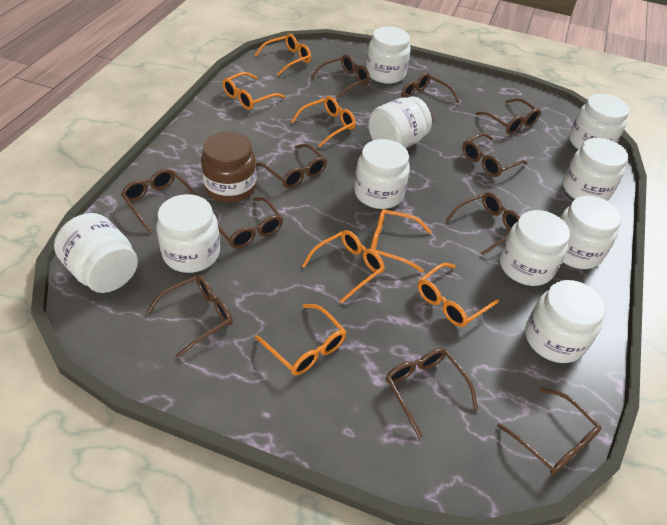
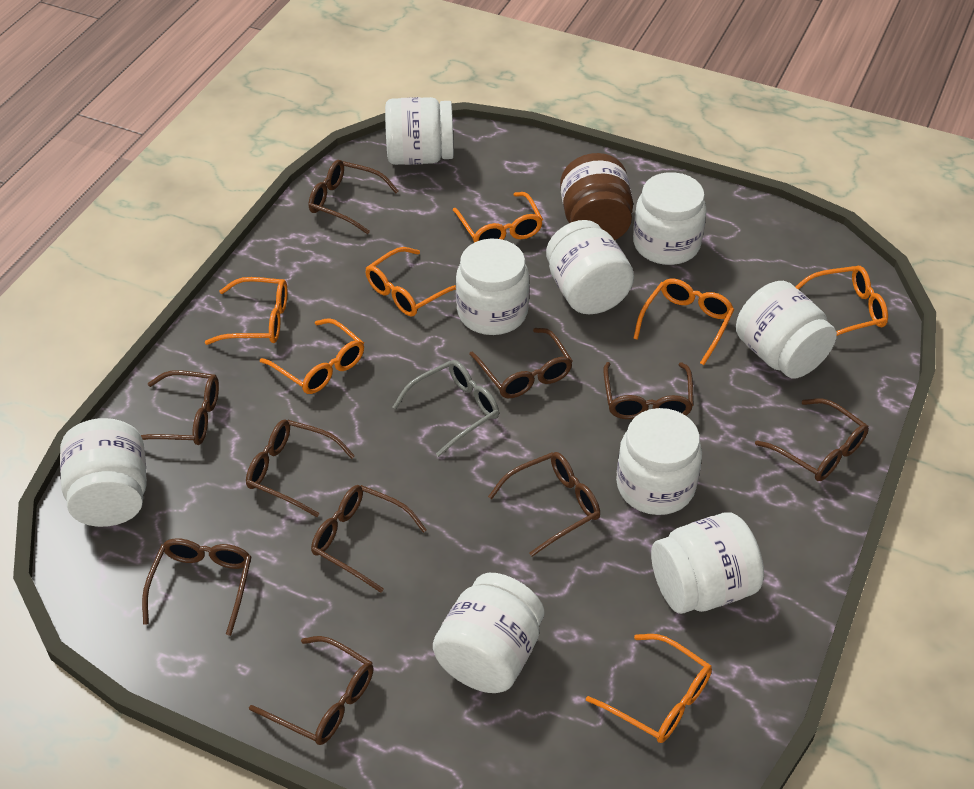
brown glasses: [121,169,195,233] [146,275,233,358] [218,197,283,248] [256,144,327,188] [311,54,370,99] [386,348,478,438] [401,73,459,120] [445,192,520,256] [462,133,527,177] [476,98,541,134] [497,388,602,475] = 11 -> [141,370,219,445] [142,538,252,636] [246,420,355,517] [249,636,374,745] [309,160,398,234] [311,485,427,593] [469,328,573,398] [488,452,600,557] [603,362,694,419] [755,398,869,481] = 10
grey glasses: none = 0 -> [393,360,499,457] = 1
white jar: [54,213,138,293] [156,194,220,273] [354,139,410,209] [366,26,411,84] [368,96,432,148] [500,210,570,286] [525,280,605,363] [560,196,621,269] [563,138,628,201] [569,94,629,150] = 10 -> [60,418,147,527] [385,97,454,165] [433,573,544,693] [456,239,530,335] [546,220,634,314] [616,408,702,515] [633,172,707,265] [651,512,764,614] [736,281,837,378] = 9

